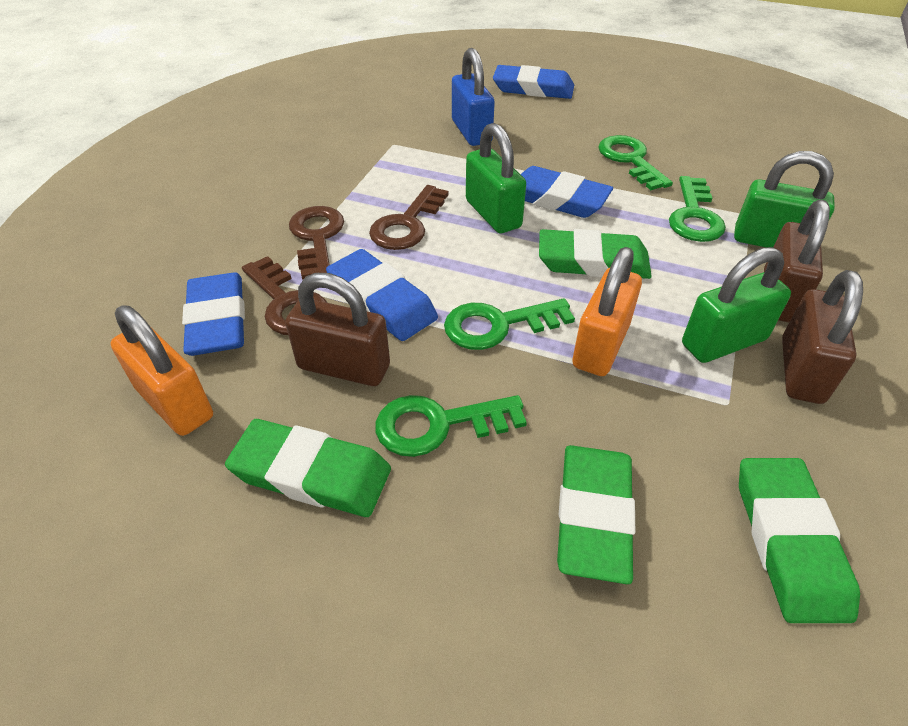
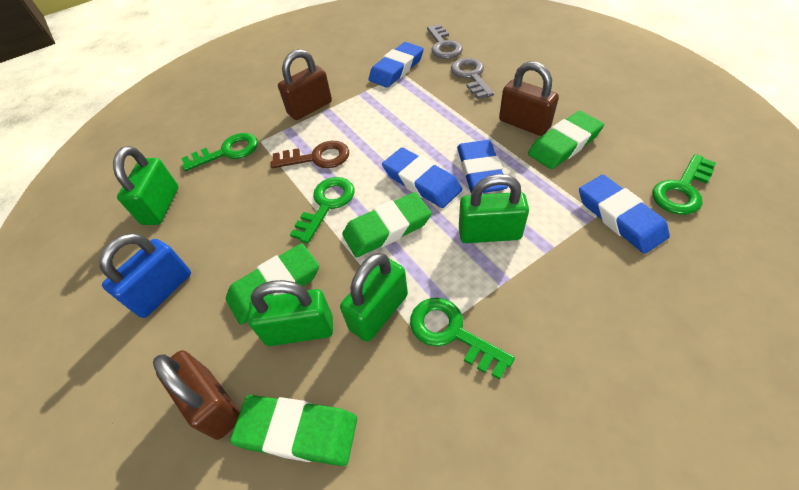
brown key: [242,256,327,335] [289,206,344,279] [369,185,449,250] = 3 -> [271,141,349,168] = 1
green padlock: [466,123,526,233] [682,247,791,363] [734,151,835,248] = 3 -> [113,146,178,225] [248,280,333,346] [340,253,408,342] [459,174,529,243] = 4
grey key: none = 0 -> [427,24,463,59] [451,58,494,99] = 2
orange padlock: [111,305,213,436] [572,247,642,376] = 2 -> none = 0

